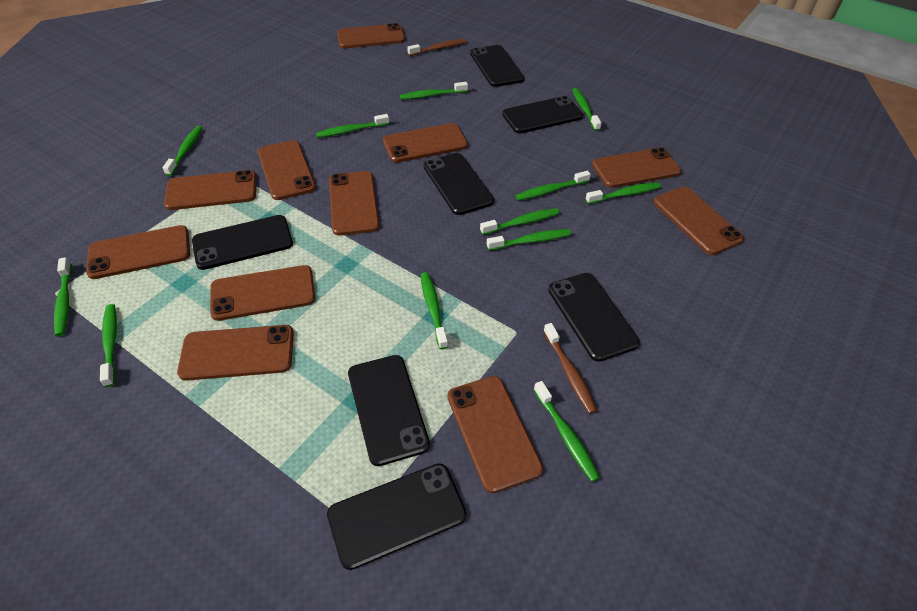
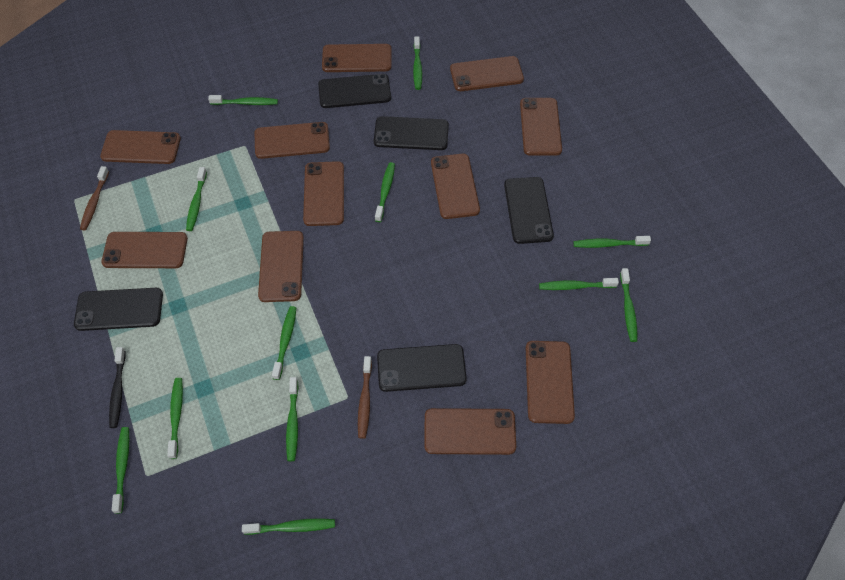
black phone: [192,215,293,270] [327,463,466,570] [348,355,430,466] [423,153,494,215] [470,45,524,87] [502,96,583,134] [548,273,640,362] = 7 -> [74,288,163,331] [318,74,391,108] [374,116,449,150] [377,344,467,392] [504,177,554,244] = 5
black toothbrush: none = 0 -> [109,347,126,428] = 1

